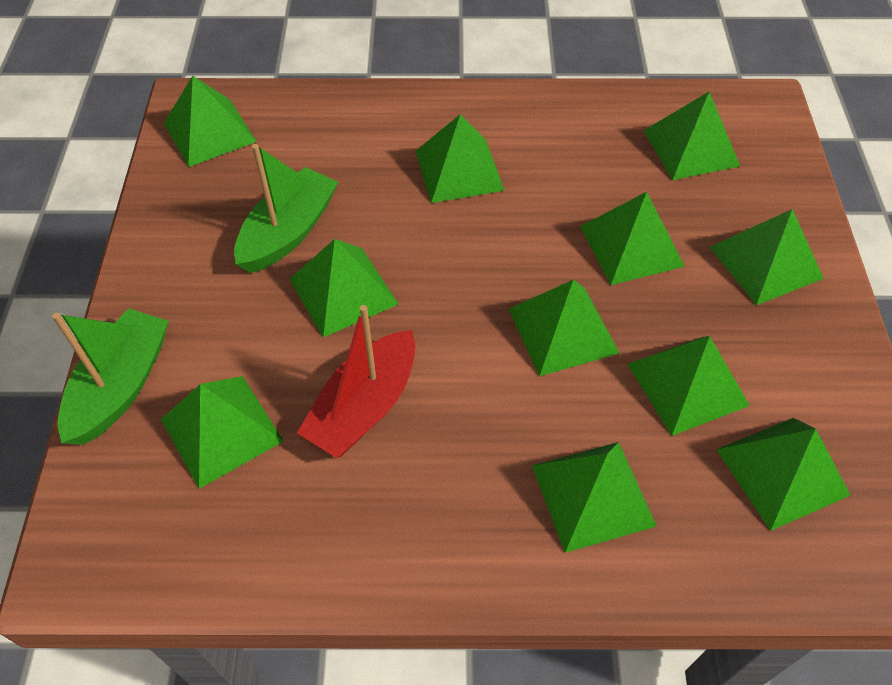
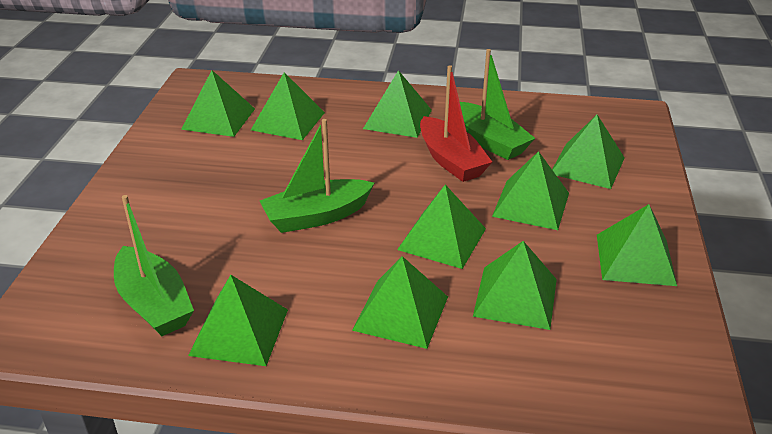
green boat: [52,308,169,445] [234,144,338,273] = 2 -> [114,195,194,336] [260,119,374,233] [460,49,535,160] = 3
green pyramid: [161,376,284,489] [164,76,257,167] [289,239,398,338] [416,114,505,203] [509,280,619,376] [532,442,657,553] [580,192,685,285] [627,336,750,436] [643,92,740,180] [710,209,824,305] [716,418,851,531] = 11 -> [181,70,255,137] [188,275,288,366] [251,72,325,140] [352,256,448,349] [363,70,432,138] [397,185,486,269] [473,241,557,330] [492,151,569,230] [552,115,625,189] [597,204,677,286] = 10

